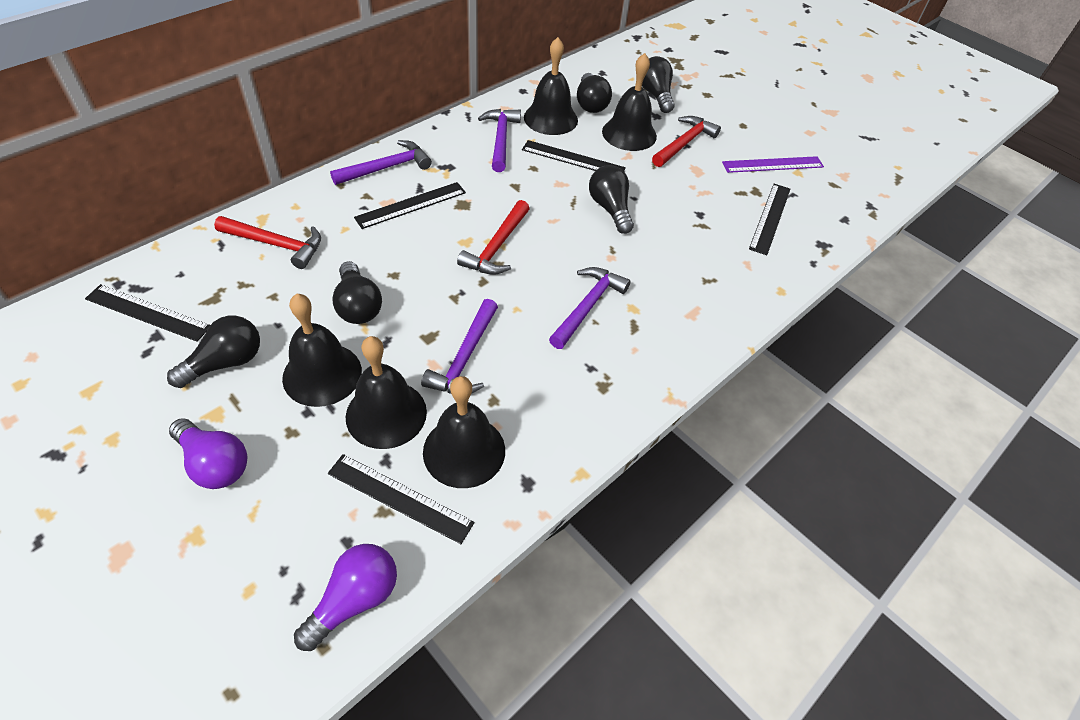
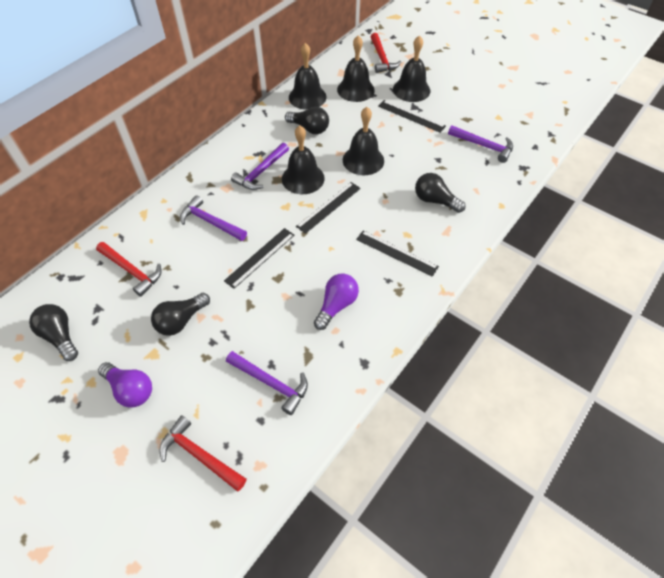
black light bulb: [167,316,260,388] [332,261,382,324] [577,73,612,113] [589,165,634,234] [642,56,675,113] = 5 -> [29,304,78,361] [151,293,210,336] [285,107,329,134] [415,173,466,213] = 4
black ruler: [85,284,210,342] [328,454,475,544] [354,182,466,229] [522,140,626,171] [749,184,790,255] = 5 -> [224,228,294,289] [296,182,361,234] [356,230,439,277] [378,100,446,133] = 4
purple ruler: [722,156,824,173] = 1 -> none = 0

